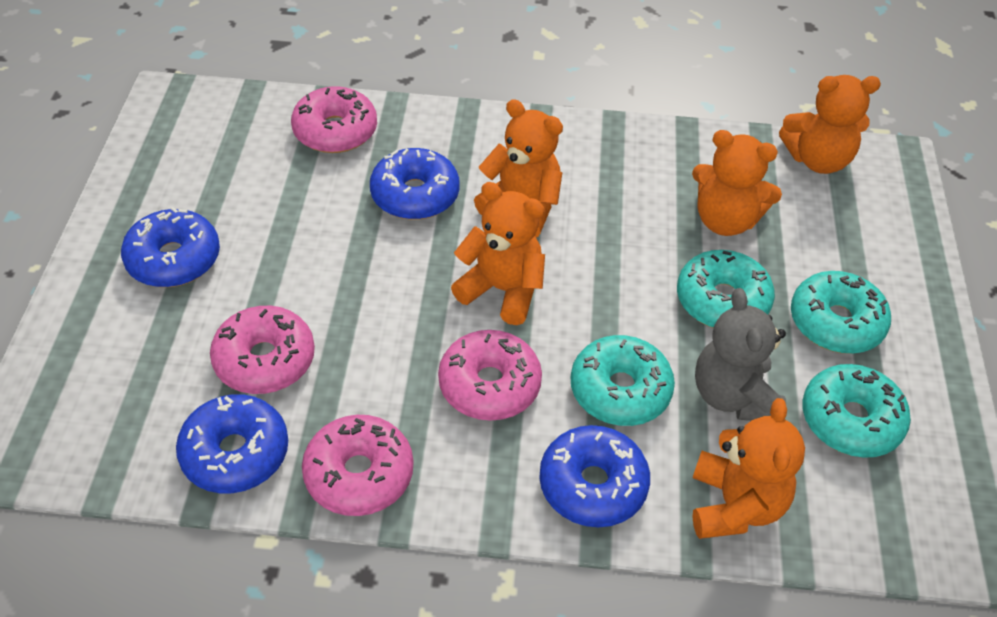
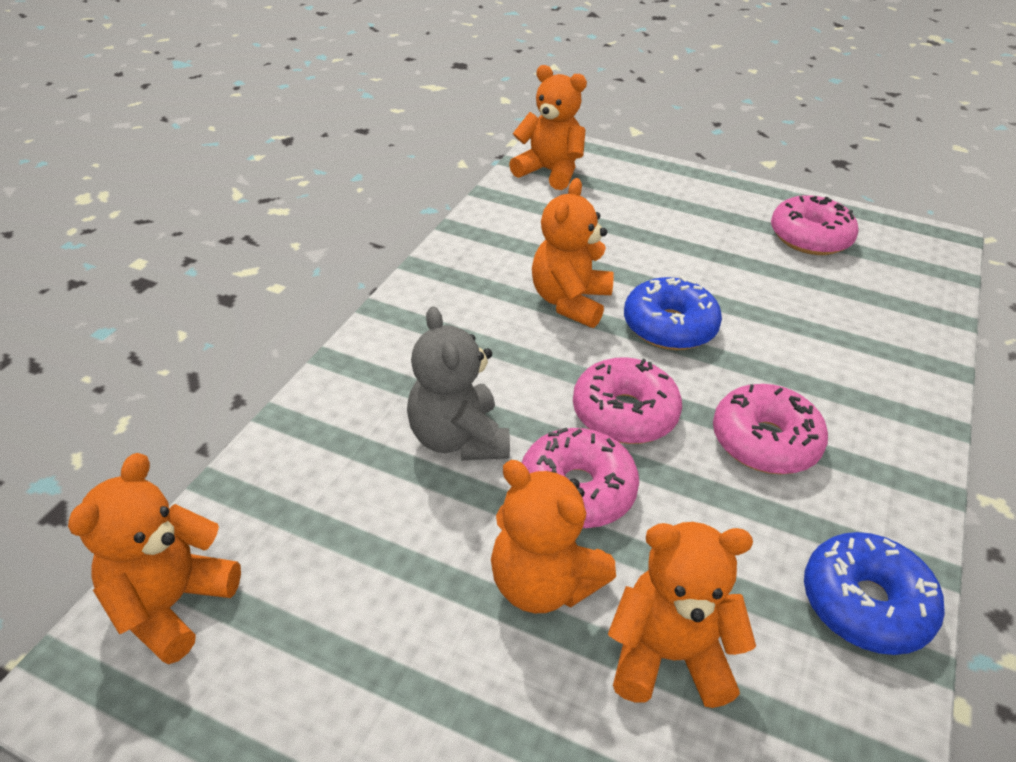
blue donut: [121,207,220,287] [176,394,288,493] [370,148,460,220] [539,425,650,527] = 4 -> [624,276,722,350] [804,532,945,655] = 2
turquoise donut: [571,335,675,426] [677,250,775,328] [791,271,891,354] [802,364,911,458] = 4 -> none = 0

